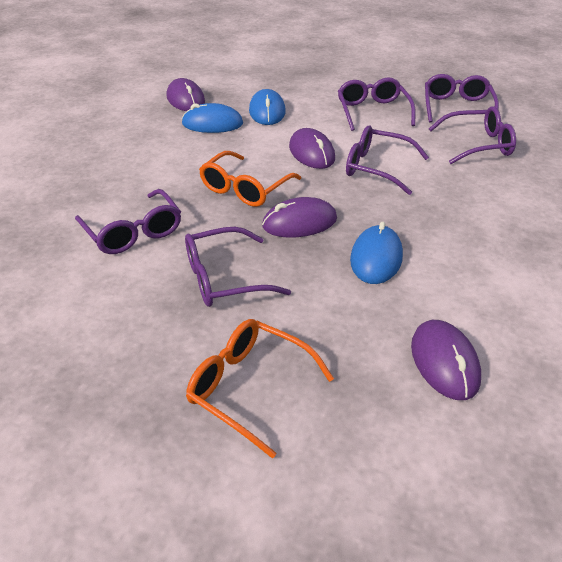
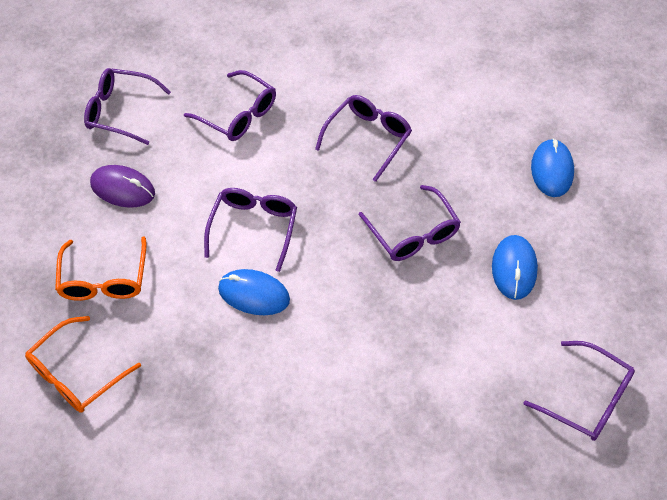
purple mouse: [167,78,205,111] [262,197,337,238] [289,128,335,169] [411,320,481,400] = 4 -> [90,165,155,208] = 1

